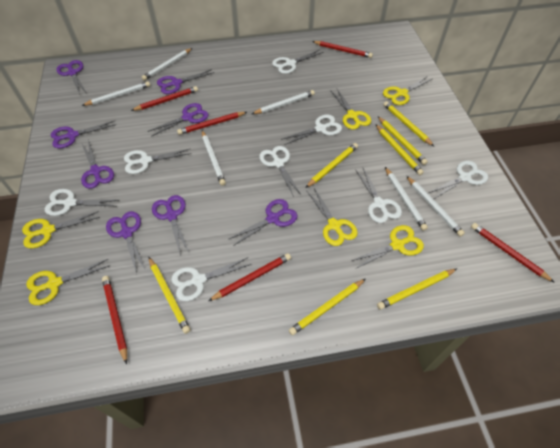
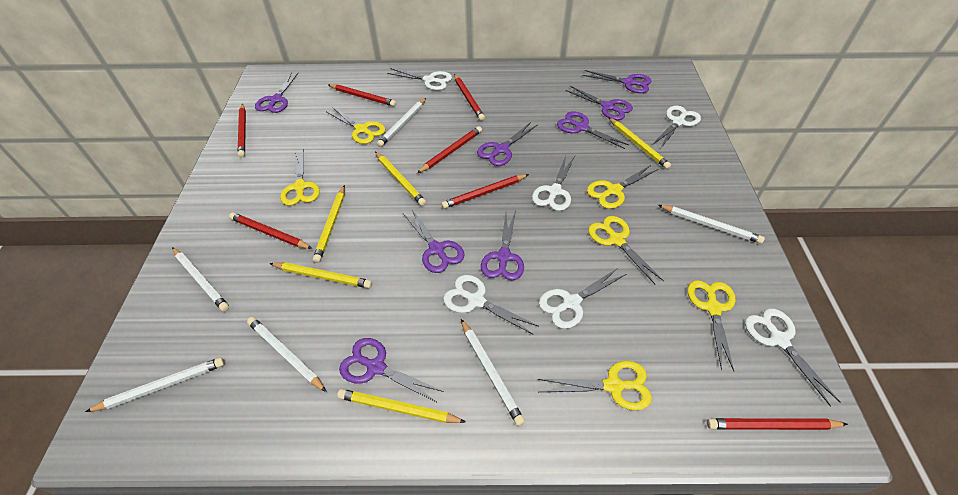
red pencil: [102,276,127,364] [131,86,198,111] [177,112,247,135] [208,253,291,301] [312,41,373,58] [471,223,555,283] = 6 -> [229,213,313,249] [238,103,246,157] [328,84,396,107] [417,126,482,173] [441,174,529,209] [454,74,485,121] [707,418,848,430] = 7
white scissors: [45,189,119,216] [124,149,191,174] [171,257,251,301] [259,146,301,197] [272,50,324,74] [281,115,342,145] [355,168,402,223] [429,161,488,199] = 8 -> [387,68,452,90] [443,275,539,335] [532,156,575,211] [539,268,626,329] [652,105,701,149] [745,308,841,407] = 6
yellow pencil: [149,257,190,334] [289,279,365,335] [306,143,358,188] [376,124,424,175] [377,269,457,310] [378,117,428,165] [384,101,434,146] = 7 -> [269,262,372,288] [313,185,345,263] [337,389,466,423] [375,152,426,206] [608,117,671,169] = 5

